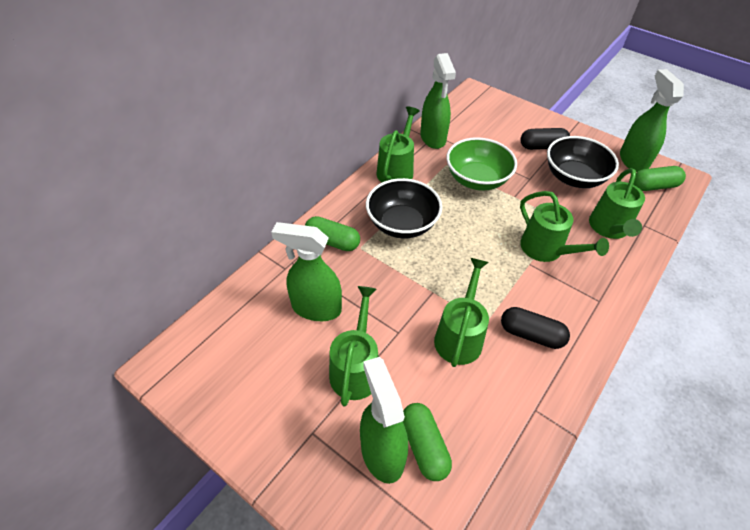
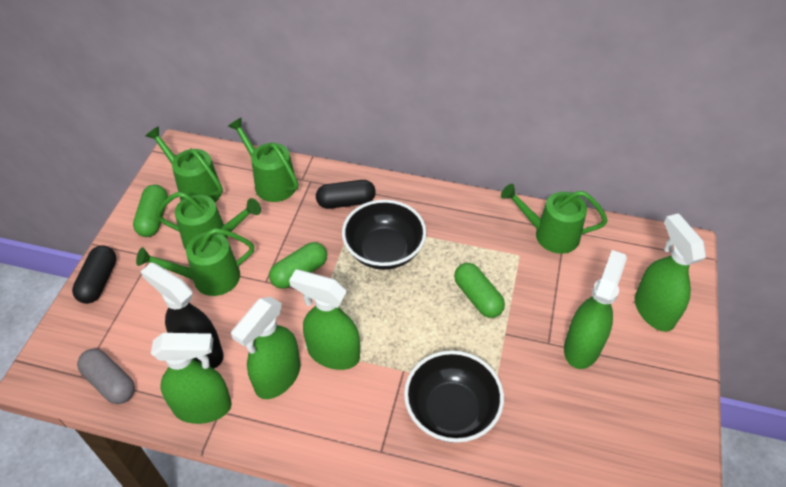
black spray bottle: none = 0 -> [141,262,223,369] = 1
green bowl: [446,137,517,190] = 1 -> none = 0
green spray bottle: [271,222,342,321] [360,357,408,484] [420,53,456,149] [620,69,684,172] = 4 -> [151,333,232,424] [231,297,301,399] [289,269,360,370] [564,250,627,369] [635,213,706,332] = 5
grey capsule: none = 0 -> [77,348,135,404] = 1

